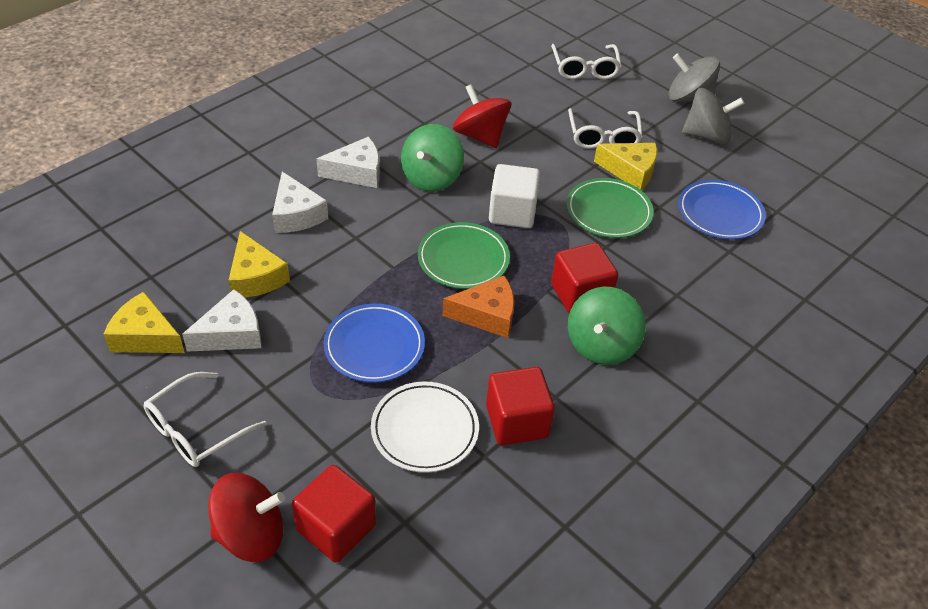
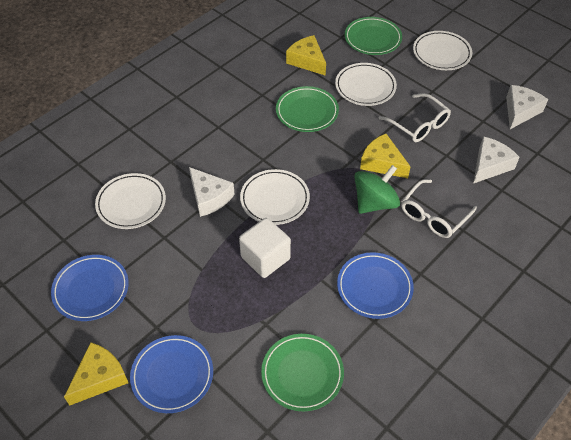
blue plate: [323,304,425,383] [678,180,766,240] = 2 -> [51,255,129,321] [130,335,213,413] [337,252,414,319] = 3
green plate: [418,222,510,289] [566,178,654,238] = 2 -> [261,334,344,411] [276,86,339,132] [344,17,402,55] = 3
green spinning top: [401,124,464,192] [568,286,646,365] = 2 -> [354,165,400,214] = 1
grey spinning top: [669,53,720,102] [682,88,745,145] = 2 -> none = 0
orange cheese: [442,275,514,338] = 1 -> none = 0
red cube: [292,465,376,563] [486,367,555,445] [551,243,618,313] = 3 -> none = 0
red spinning top: [208,473,285,562] [453,84,511,148] = 2 -> none = 0
white glasses: [144,372,267,467] [551,44,622,79] [568,108,643,149] = 3 -> [379,93,451,142] [401,179,477,238] = 2
white plate: [371,382,479,473] = 1 -> [95,173,166,229] [240,169,310,225] [335,63,397,106] [413,31,472,70] = 4

